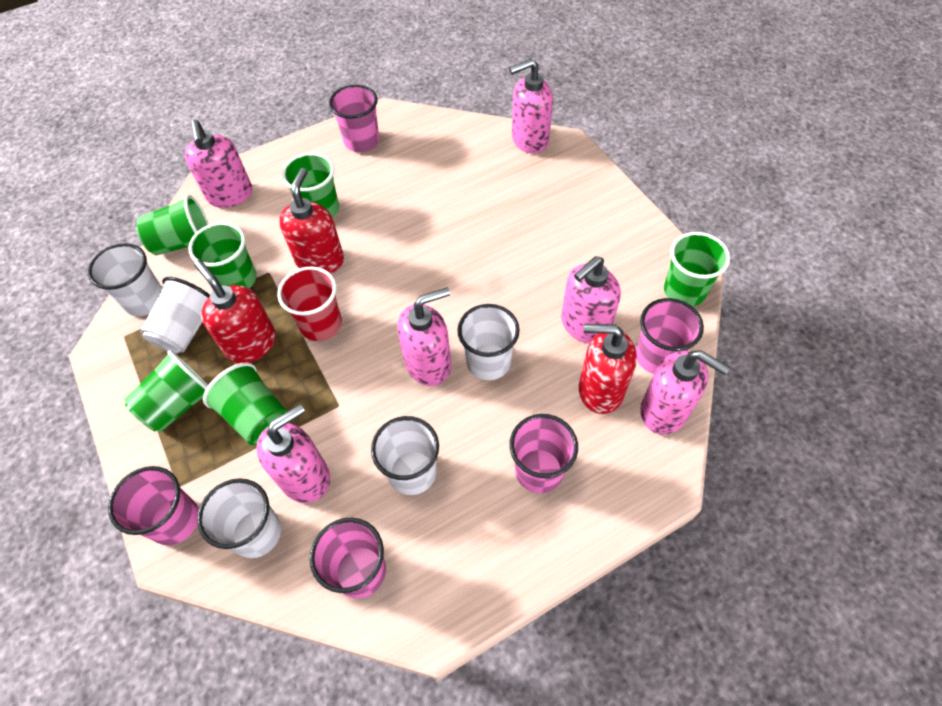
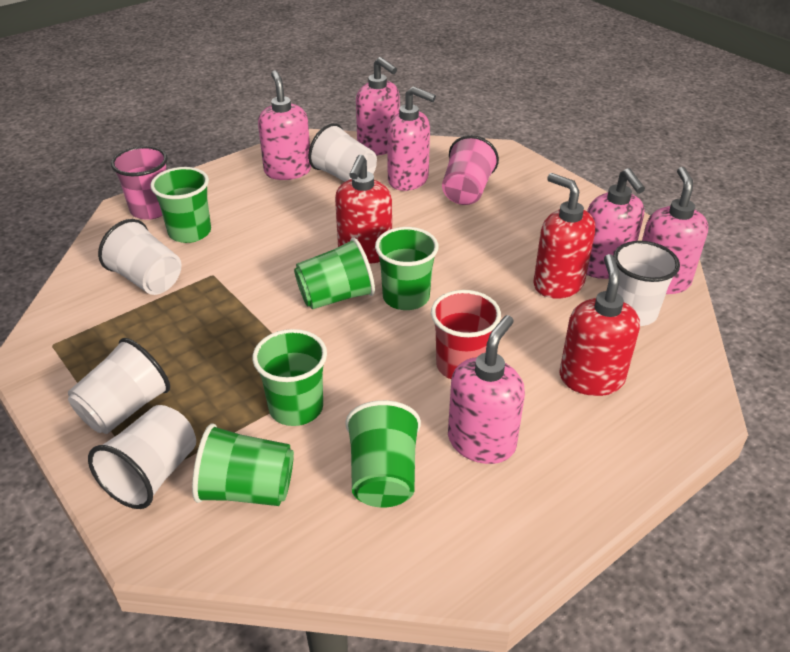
pink cup: [108,466,199,545] [310,518,386,598] [329,85,379,152] [509,414,578,493] [636,298,704,374] = 5 -> [111,146,168,220] [442,135,499,205] = 2

